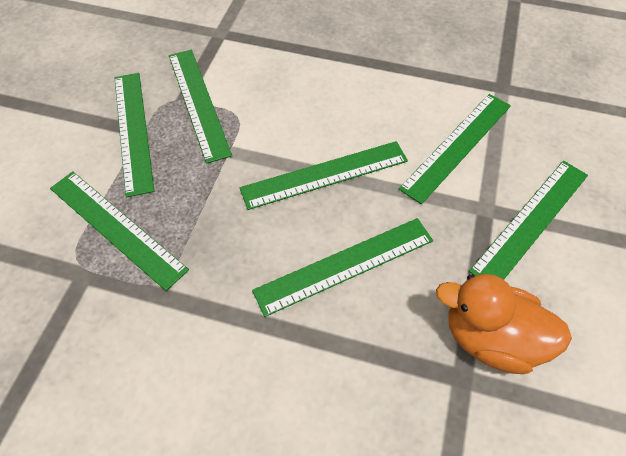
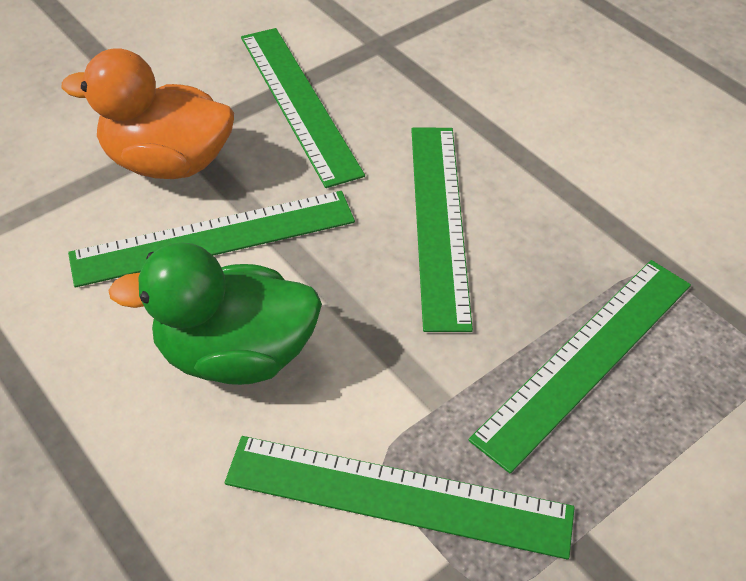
green duck: none = 0 -> [108,242,322,385] = 1
green ruler: [50,171,189,291] [115,73,154,197] [169,50,232,164] [240,141,408,210] [252,218,433,317] [399,94,511,204] [469,161,588,280] = 7 -> [68,191,355,288] [225,436,575,560] [241,28,365,188] [411,128,473,332] [468,260,691,474] = 5

